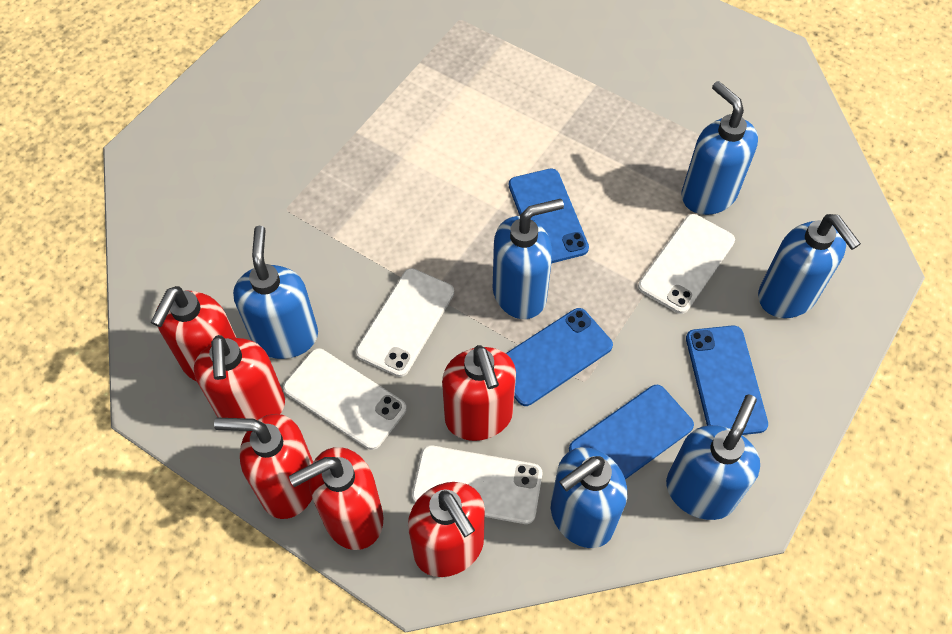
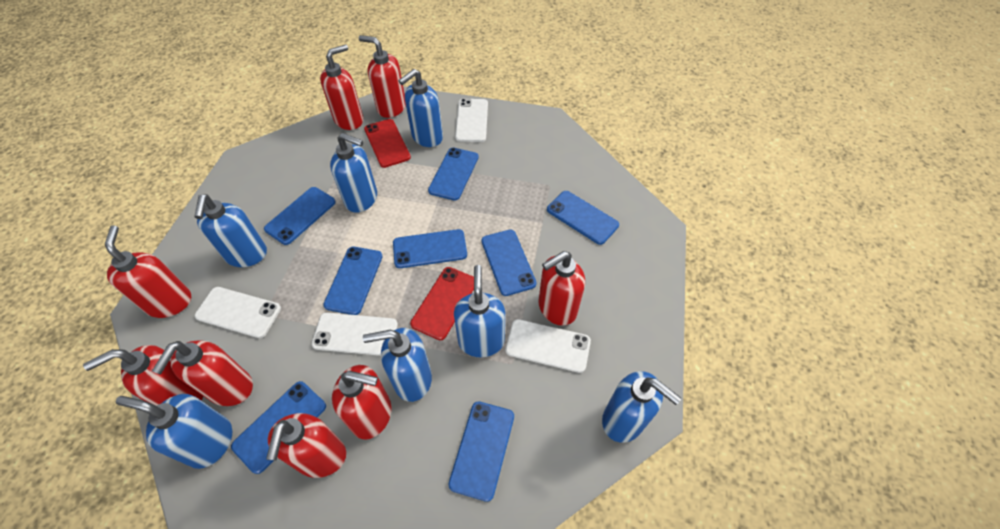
blue phone: [506,308,613,406] [509,169,589,263] [569,385,694,479] [686,325,768,435] = 4 -> [231,381,326,474] [264,187,336,245] [323,247,383,315] [393,229,467,268] [428,148,479,200] [448,401,514,502] [481,229,537,296] [547,191,619,245] = 8
blue soap dispenser: [233,226,318,359] [493,199,564,319] [551,447,627,548] [666,395,760,520] [681,81,758,215] [758,214,861,318] = 6 -> [115,394,232,469] [194,194,267,267] [330,133,377,213] [363,328,432,402] [399,69,443,147] [454,265,505,357] [602,371,681,443] = 7
red phone: none = 0 -> [364,119,411,168] [410,267,474,340] = 2
red soap dispenser: [151,286,237,381] [194,335,285,420] [214,414,313,519] [289,447,383,550] [408,482,485,577] [442,345,516,441] = 6 -> [83,345,203,406] [105,226,191,318] [152,340,253,406] [266,413,346,478] [320,44,363,130] [332,365,392,439] [359,35,406,118] [538,251,585,326] = 8

